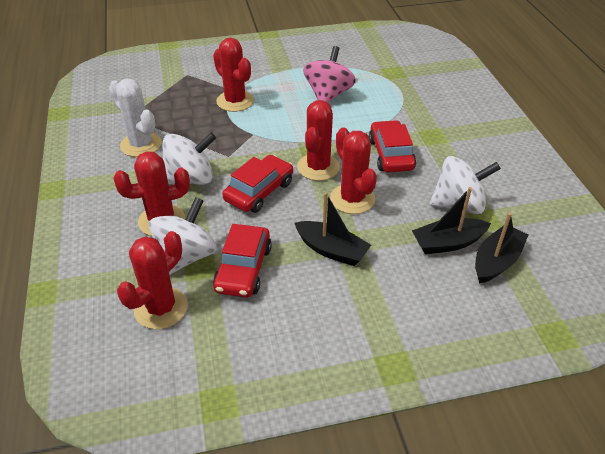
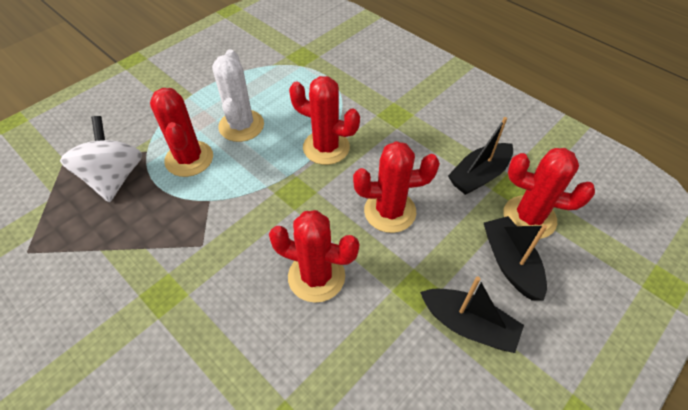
pink spinning top: [303,46,356,103] = 1 -> none = 0
red car: [213,224,272,298] [222,155,293,213] [369,120,416,172] = 3 -> none = 0
white spinning top: [149,197,217,275] [163,133,216,185] [430,156,501,214] = 3 -> [60,116,142,202] = 1

